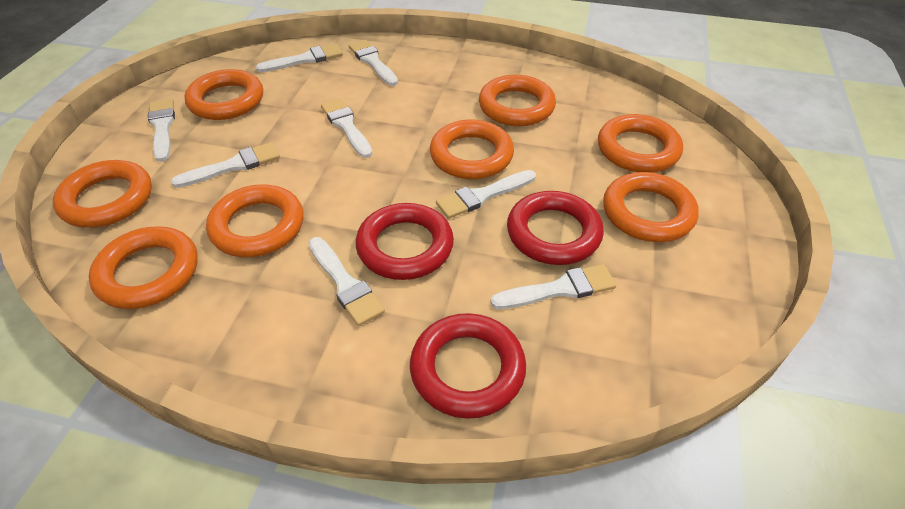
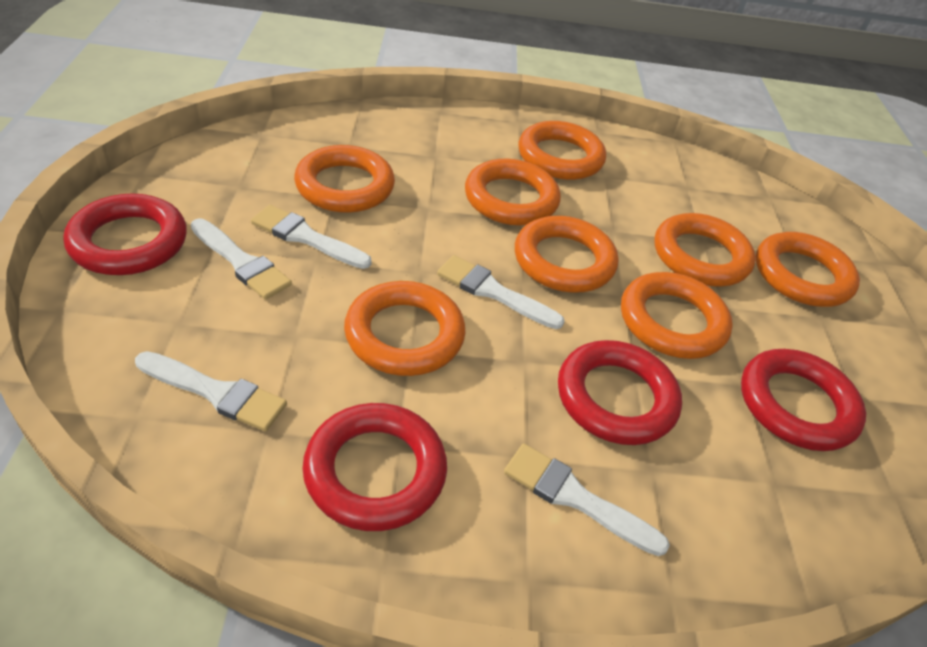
red ring: [356,203,454,280] [410,313,526,419] [507,191,604,265] = 3 -> [64,193,187,275] [302,403,447,531] [558,340,682,445] [741,349,866,451] = 4
white brush: [148,99,175,162] [171,142,280,188] [256,44,343,72] [309,237,385,326] [321,98,372,158] [348,40,398,86] [436,170,536,219] [490,264,616,309] = 8 -> [135,351,287,431] [191,219,292,300] [251,205,372,269] [437,255,565,329] [504,443,670,556] = 5

